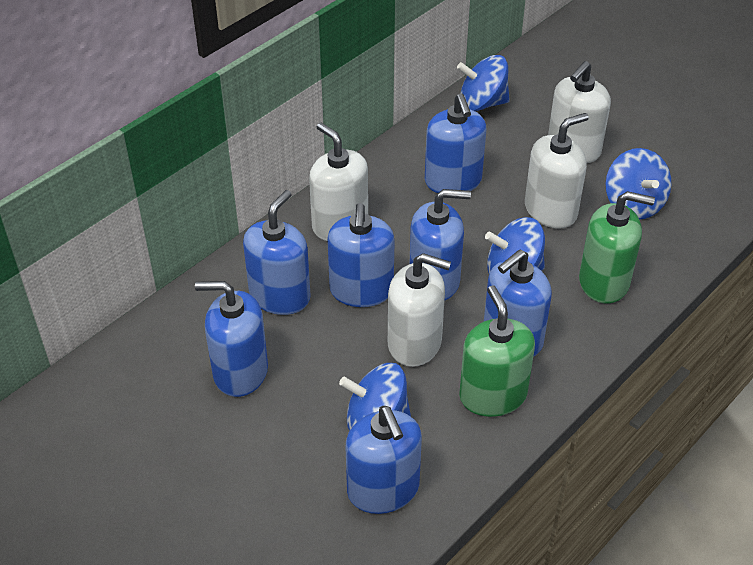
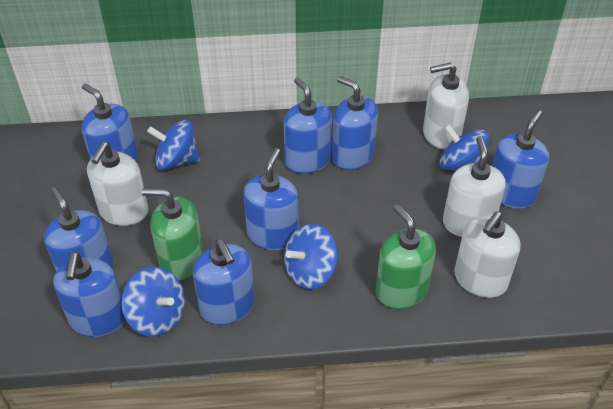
blue soap dispenser: [195,281,268,397] [243,190,310,315] [327,203,395,307] [346,406,422,514] [409,189,471,300] [425,93,487,193] [484,250,552,357] = 7 -> [44,187,113,271] [53,252,125,337] [82,84,138,162] [193,239,255,325] [243,148,299,250] [284,77,332,174] [332,76,378,170] [492,110,549,209] = 8

